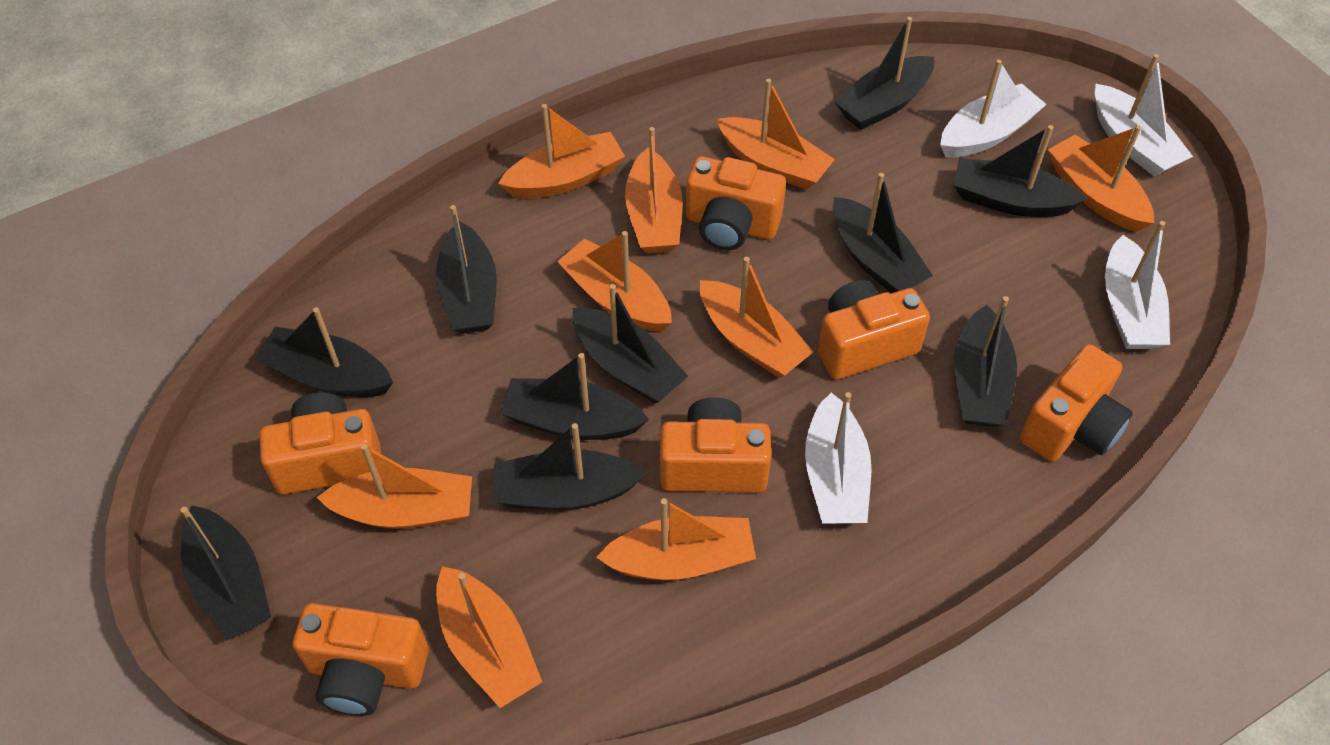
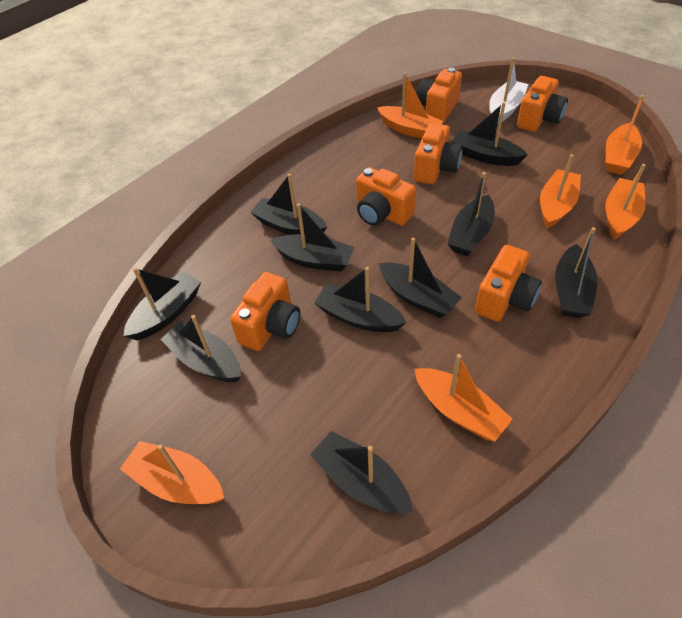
orange boat: [317,444,472,529] [436,566,542,708] [498,104,625,198] [557,231,672,332] [596,498,756,580] [625,127,683,253] [700,257,813,378] [717,78,835,190] [1048,125,1154,232] = 9 -> [120,441,224,504] [377,72,444,139] [415,354,513,441] [540,154,581,229] [605,164,646,240] [606,95,644,175] = 6
white boat: [805,392,871,524] [940,59,1047,157] [1095,54,1193,176] [1105,221,1170,349] = 4 -> [489,57,528,123] = 1

